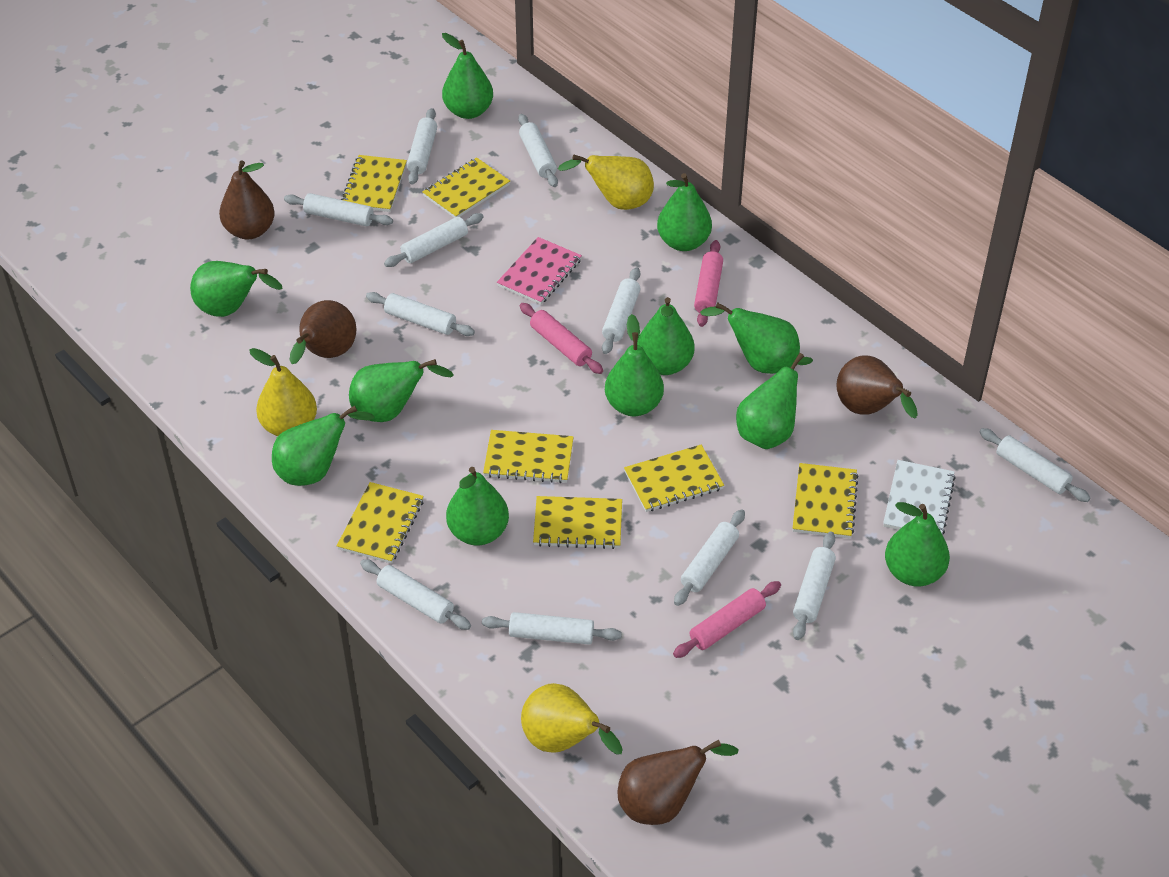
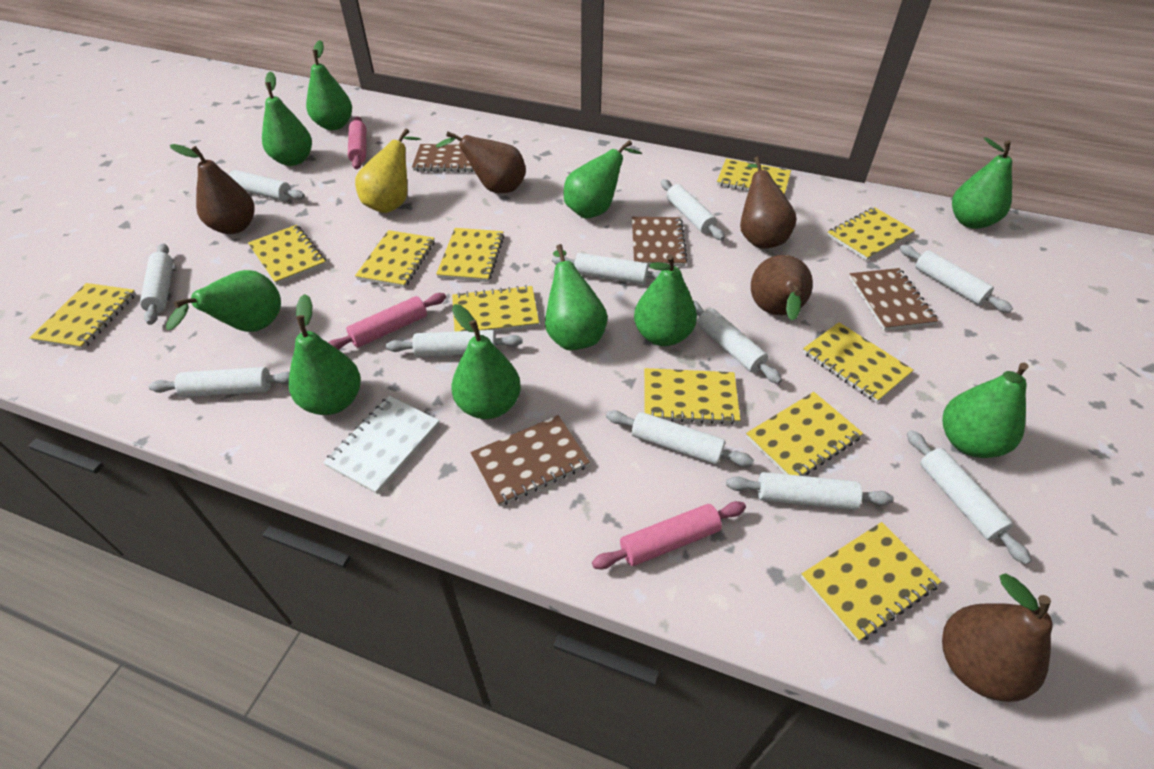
brown notebook: none = 0 -> [412,144,474,172] [470,415,590,506] [632,217,688,266] [849,268,939,331] = 4
brown pear: [219,160,275,239] [289,300,356,364] [618,739,739,825] [836,355,918,419] = 4 -> [170,144,255,234] [436,131,526,193] [740,156,797,249] [751,255,813,321] [942,573,1053,702] = 5
green pear: [190,261,283,317] [272,405,375,486] [349,359,454,422] [442,33,493,119] [446,467,509,545] [605,314,664,416] [637,297,695,375] [657,173,712,251] [700,303,800,374] [736,353,813,449] [885,502,950,586] = 11 -> [166,270,281,332] [262,71,312,166] [289,294,361,415] [306,40,352,130] [451,304,521,419] [545,244,608,350] [564,140,642,218] [634,254,697,346] [942,363,1029,458] [952,137,1012,229] = 10
pink notebook: [497,237,582,305] = 1 -> none = 0
yellow notebook: [337,482,424,564] [341,155,407,212] [422,157,510,218] [483,430,574,483] [533,496,622,549] [624,445,724,512] [793,463,859,538] = 7 -> [29,283,136,349] [248,225,326,285] [355,230,435,288] [436,228,504,282] [452,285,539,332] [644,368,740,425] [717,158,791,195] [746,392,863,476] [801,522,942,642] [803,322,913,403] [827,207,915,261] = 11
yellow pear: [250,348,317,436] [521,683,623,754] [558,155,654,210] = 3 -> [355,128,421,213] = 1

